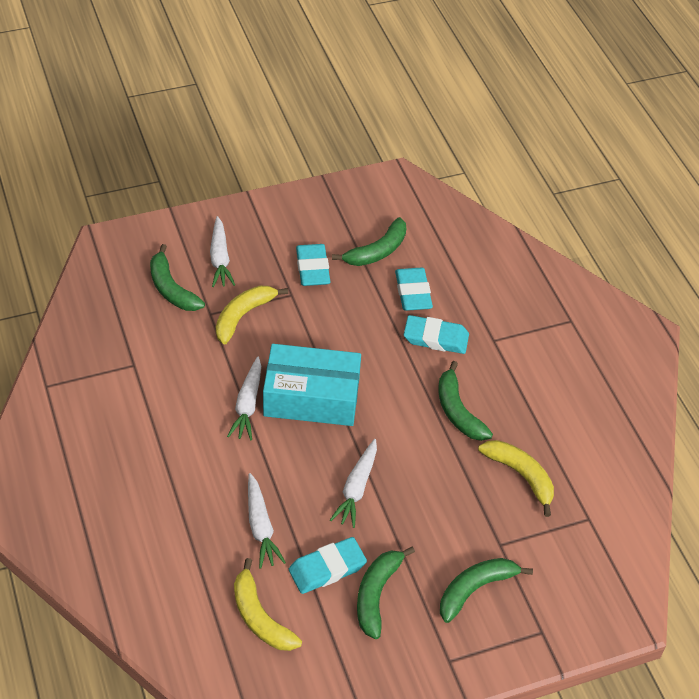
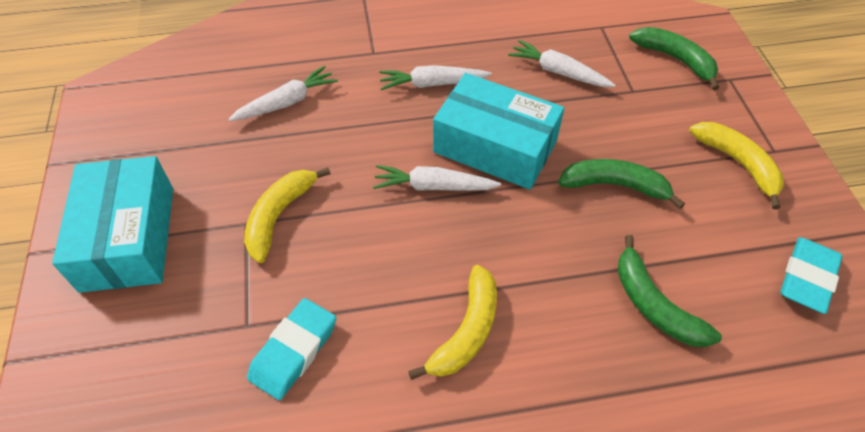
green banana: [150,244,205,311] [332,217,406,266] [357,546,415,639] [438,361,493,441] [440,558,533,623] = 5 -> [558,159,685,209] [617,235,722,347] [629,27,719,90] = 3
turquoise box: [263,344,361,426] = 1 -> [52,156,173,293] [433,73,564,190] = 2
turquoise eraser: [289,537,367,594] [296,244,331,286] [395,267,433,311] [404,315,469,354] = 4 -> [247,298,336,400] [780,238,842,314] = 2

